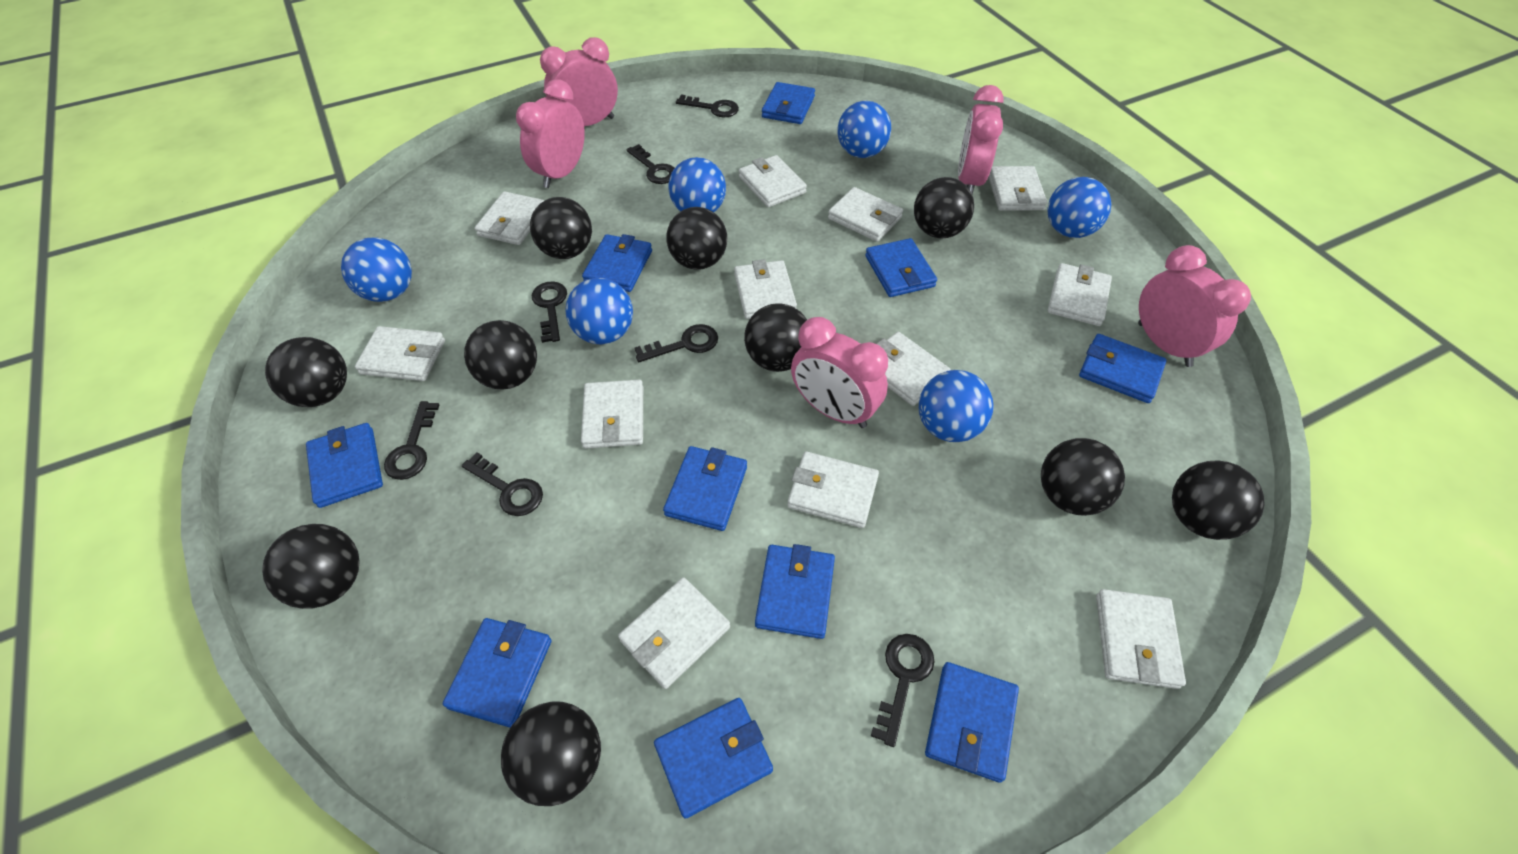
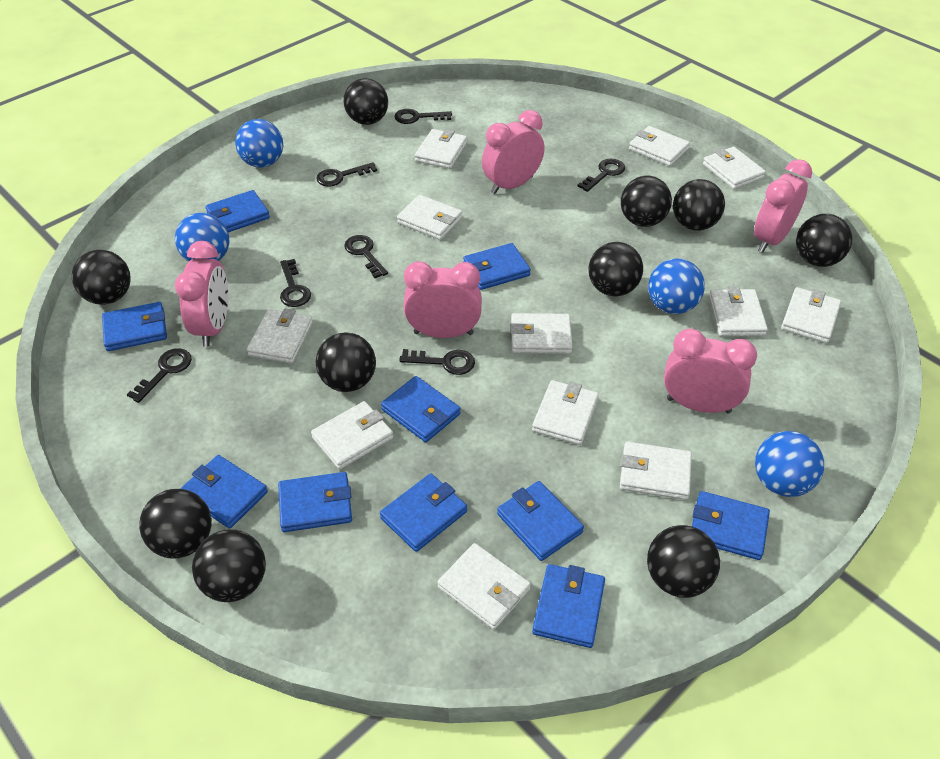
blue ball: [341,237,412,302] [566,278,633,345] [668,157,726,212] [837,101,891,158] [919,370,993,442] [1048,177,1111,238] = 6 -> [175,213,229,262] [235,119,283,168] [648,258,705,314] [755,431,824,497] = 4

